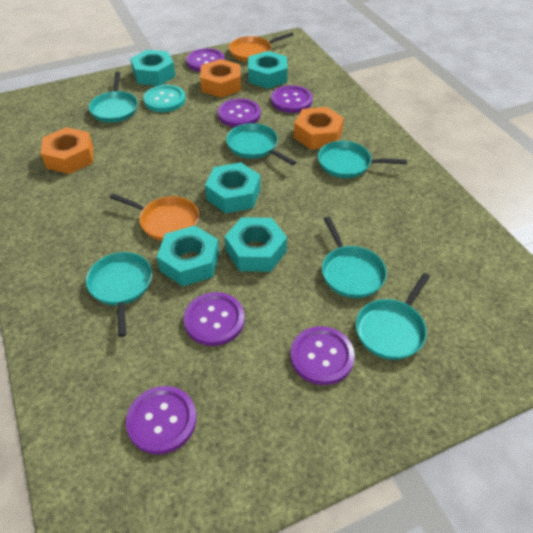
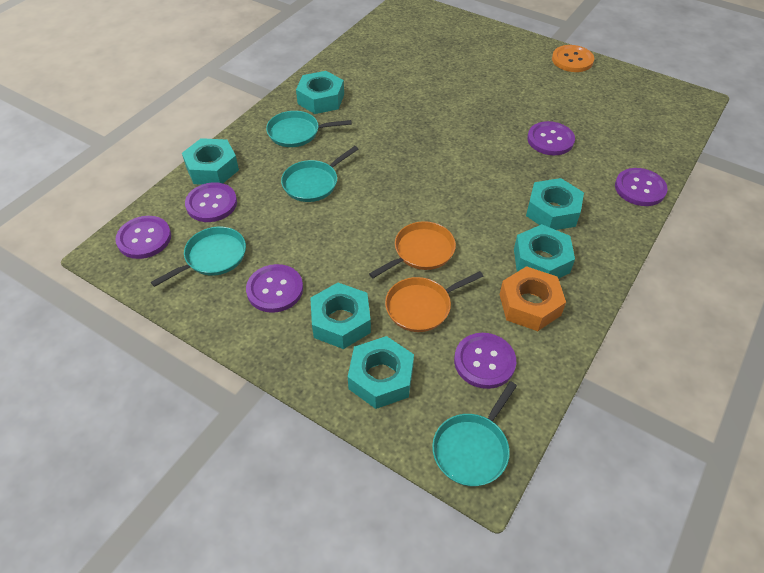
orange button: none = 0 -> [552,45,594,72] = 1
orange nut: [41,127,93,174] [200,59,241,98] [294,107,344,150] = 3 -> [499,266,566,331] = 1
turquoise button: [143,85,186,112] = 1 -> none = 0
turquoise nut: [130,50,175,86] [157,226,219,286] [205,162,261,213] [225,217,287,272] [248,51,288,89] = 5 -> [182,138,239,185] [296,71,344,114] [310,283,371,349] [348,336,414,409] [514,224,575,279] [526,178,584,230] = 6
turquoise pan: [86,252,152,337] [89,72,138,123] [226,123,296,165] [318,141,407,178] [322,217,387,298] [356,273,430,360] = 6 -> [151,227,246,287] [266,111,352,147] [281,146,358,202] [432,381,517,486] = 4

